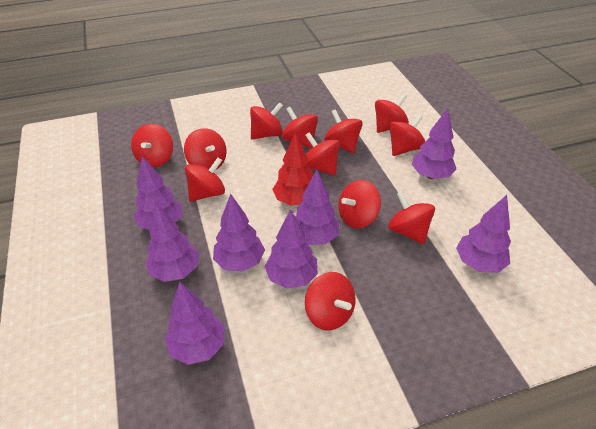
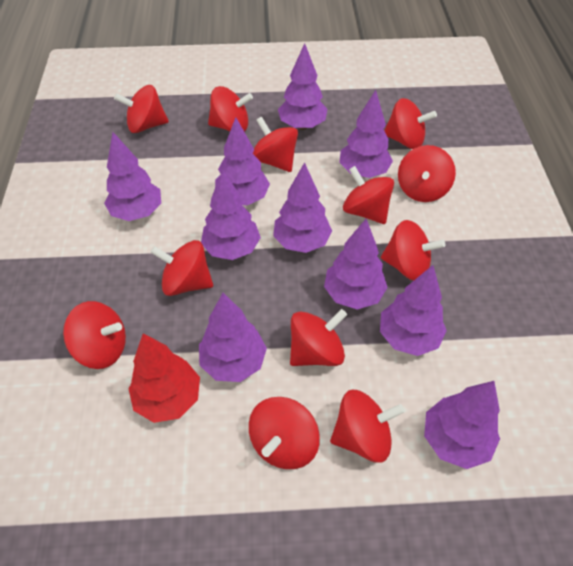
purple tree: [134,156,182,230] [146,203,199,282] [165,282,225,365] [213,194,265,272] [265,209,318,289] [296,169,339,245] [412,108,457,179] [456,195,511,273] = 8 -> [104,132,161,221] [199,293,267,382] [201,170,261,260] [215,117,270,205] [273,162,332,253] [278,43,327,130] [324,219,388,310] [339,90,393,178] [380,265,447,356] [424,381,500,469] = 10

